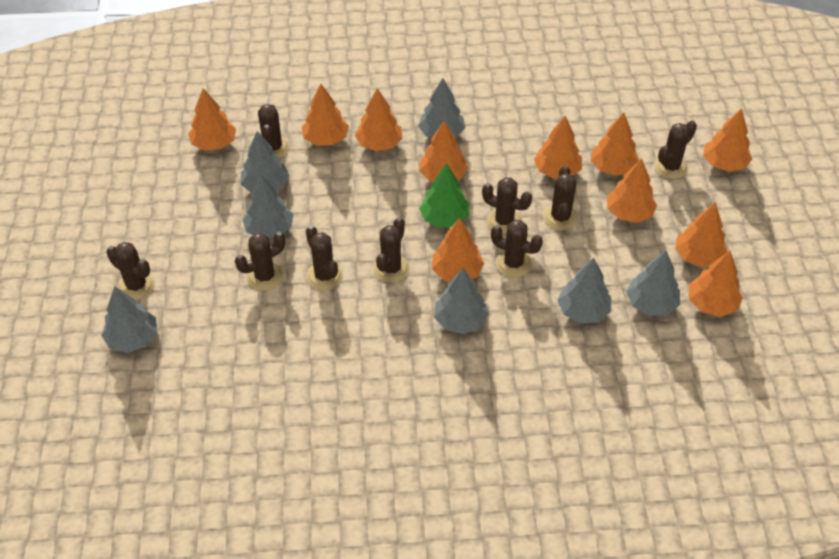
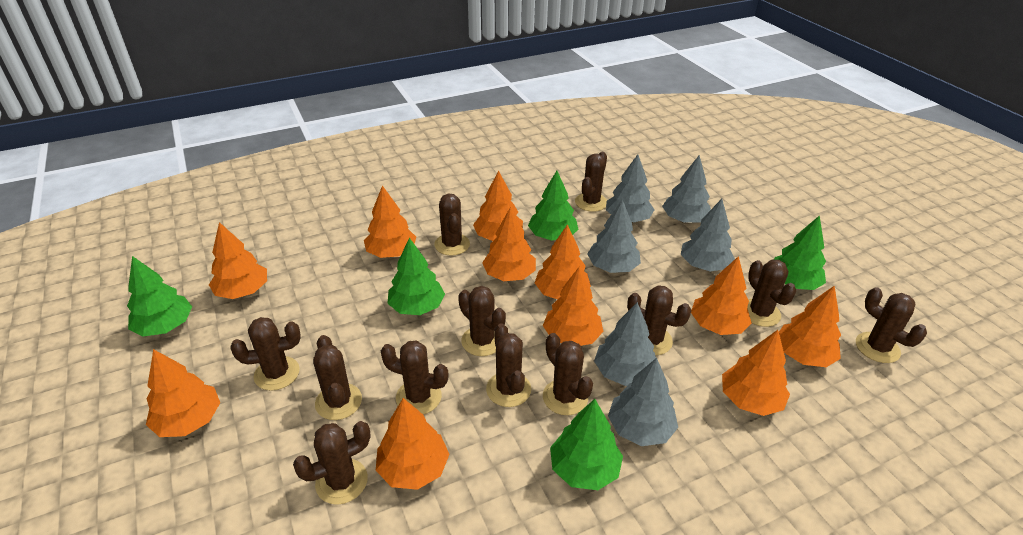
brown cactus: [106,242,155,300] [235,232,286,291] [258,103,290,158] [306,225,343,290] [373,217,410,283] [482,177,532,234] [491,220,543,278] [543,166,578,231] [654,121,697,179] = 9 -> [231,317,301,391] [293,421,371,505] [313,335,362,420] [381,340,448,414] [434,194,470,256] [458,286,506,356] [486,323,531,407] [543,333,593,415] [575,152,607,212] [627,285,691,355] [747,259,797,327] [856,287,927,363] = 12
green tree: [419,164,469,228] = 1 -> [127,256,192,337] [387,238,445,315] [528,171,579,241] [550,399,623,490] [774,215,826,290] = 5
grey tree: [101,286,157,353] [241,131,289,193] [242,175,293,238] [418,78,465,138] [434,268,489,334] [557,258,611,323] [626,251,680,315] = 7 -> [587,200,641,273] [594,302,656,386] [606,154,654,222] [608,358,678,446] [662,155,711,223] [681,199,735,271] = 6

